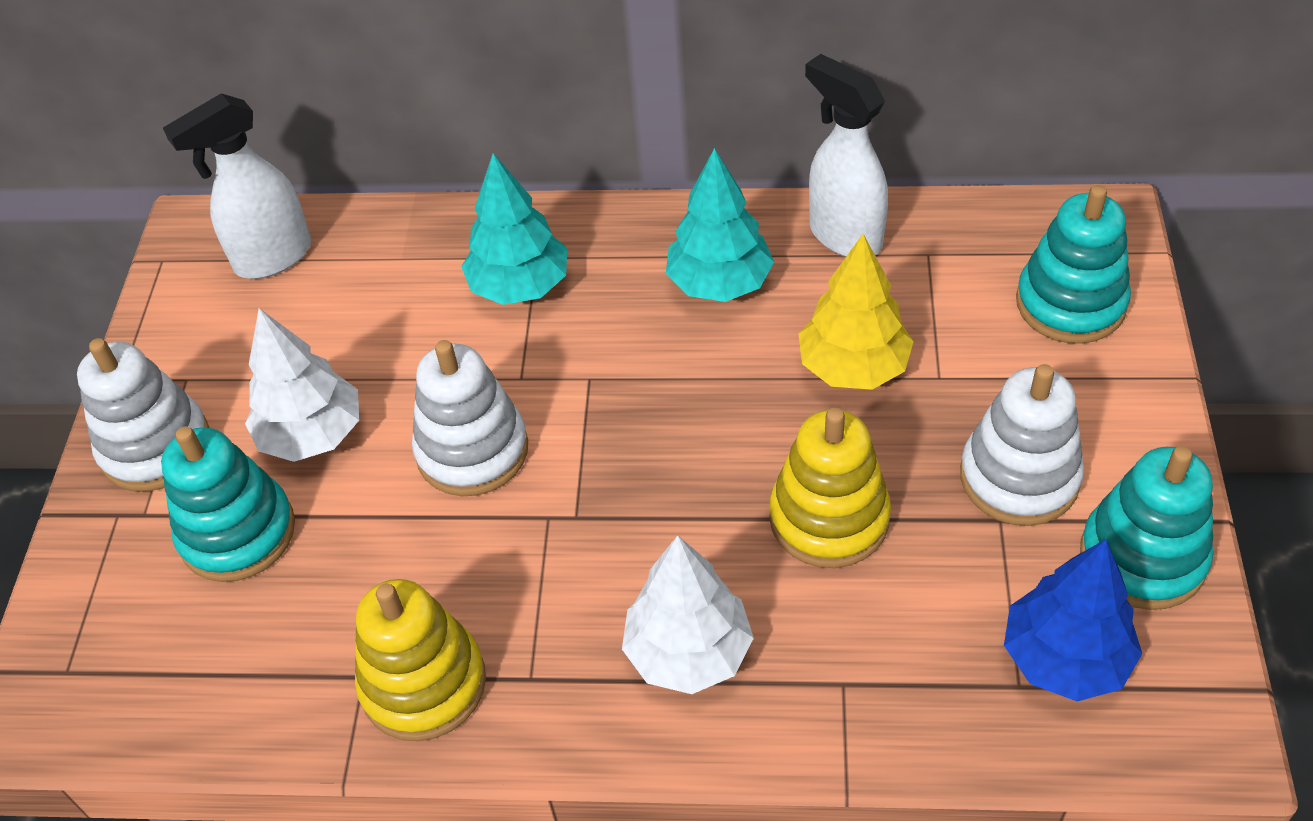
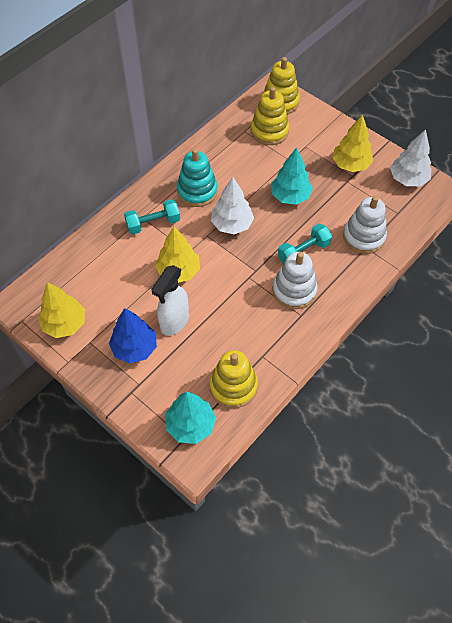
turquoise dumbbell: none = 0 -> [124,199,180,235] [278,224,332,264] = 2
turquoise stacking toy: [161,426,295,582] [1016,185,1131,344] [1080,446,1213,610] = 3 -> [177,149,218,207] = 1
white spray bottle: [163,93,311,279] [805,54,888,257] = 2 -> [151,265,189,336] = 1
white stacking toy: [77,338,210,491] [412,340,528,496] [960,364,1084,526] = 3 -> [272,252,318,309] [343,196,387,254] = 2
yellow stacking toy: [355,579,486,741] [769,408,891,568] = 2 -> [210,350,258,408] [251,87,289,145] [263,57,300,115] = 3
yellow tree: [798,234,914,390] = 1 -> [38,282,85,338] [155,227,200,283] [332,114,373,172] = 3

